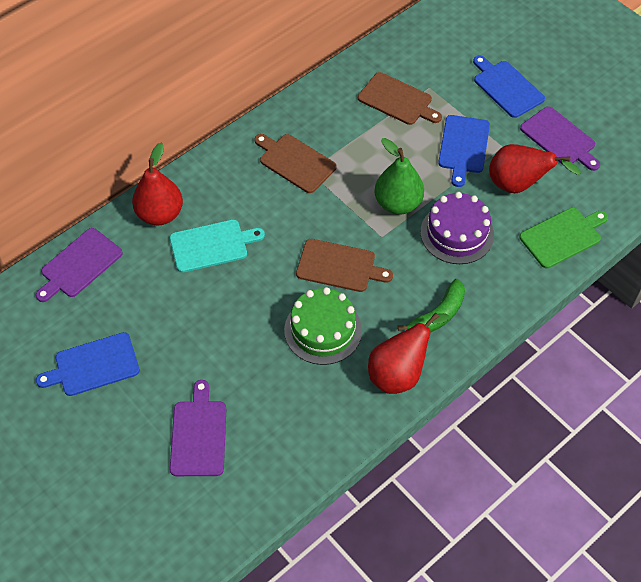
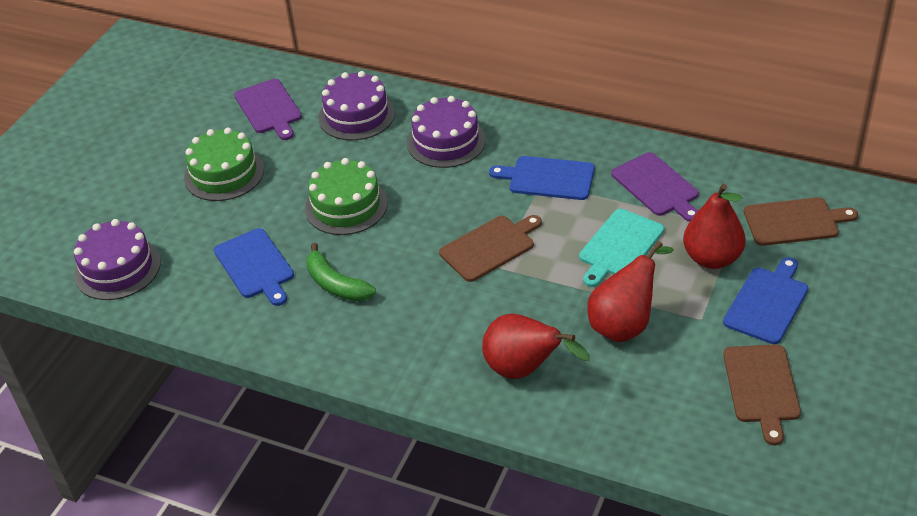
green cake: [284,287,362,365] = 1 -> [184,127,264,201] [305,158,388,235] = 2
green cutting board: [519,208,608,268] = 1 -> none = 0
green pear: [375,138,424,215] = 1 -> none = 0
purple cake: [420,192,494,264] = 1 -> [74,219,161,300] [318,71,395,140] [407,96,486,168] = 3
purple cutting board: [36,228,123,302] [170,380,226,476] [520,106,600,171] = 3 -> [234,79,302,140] [611,152,699,222] = 2

